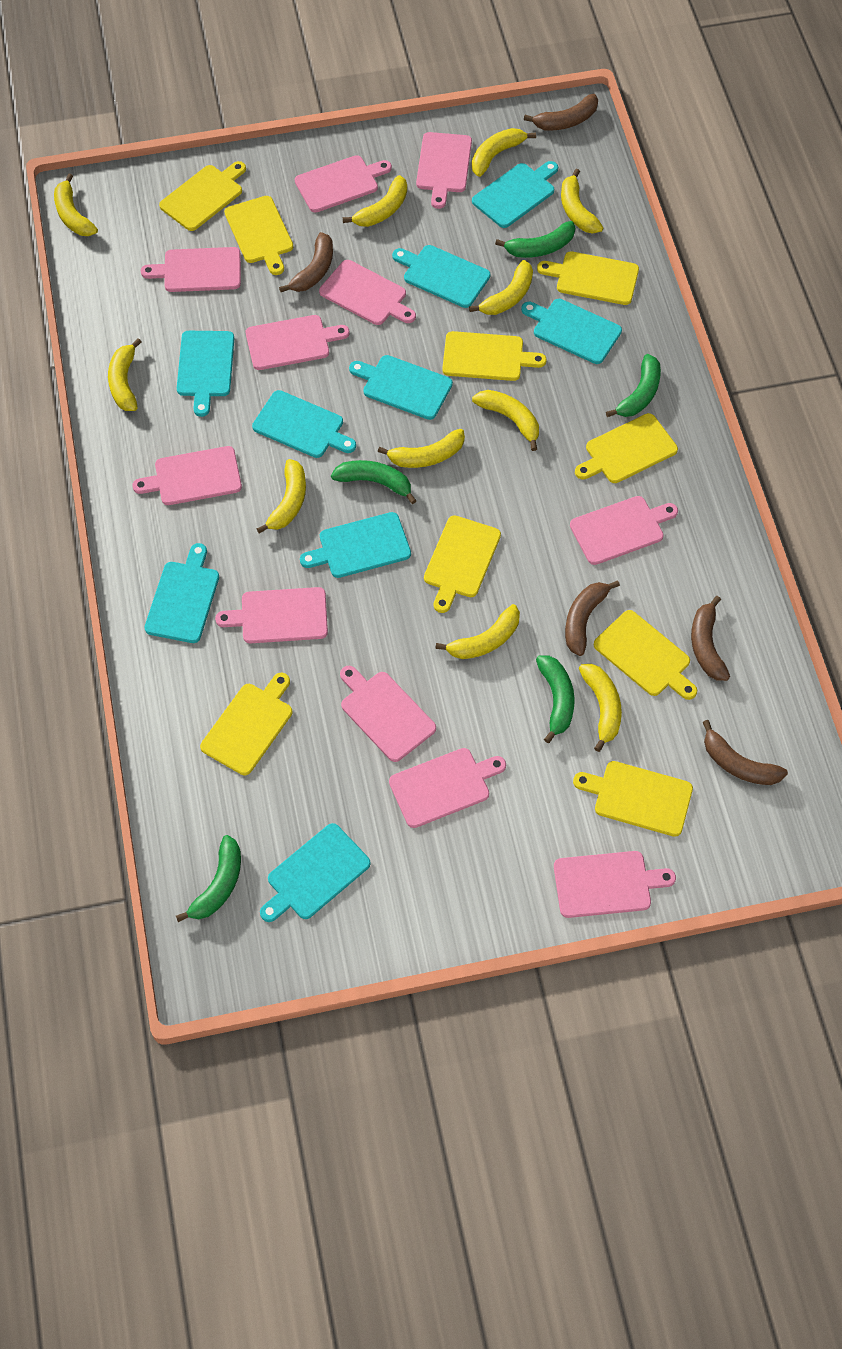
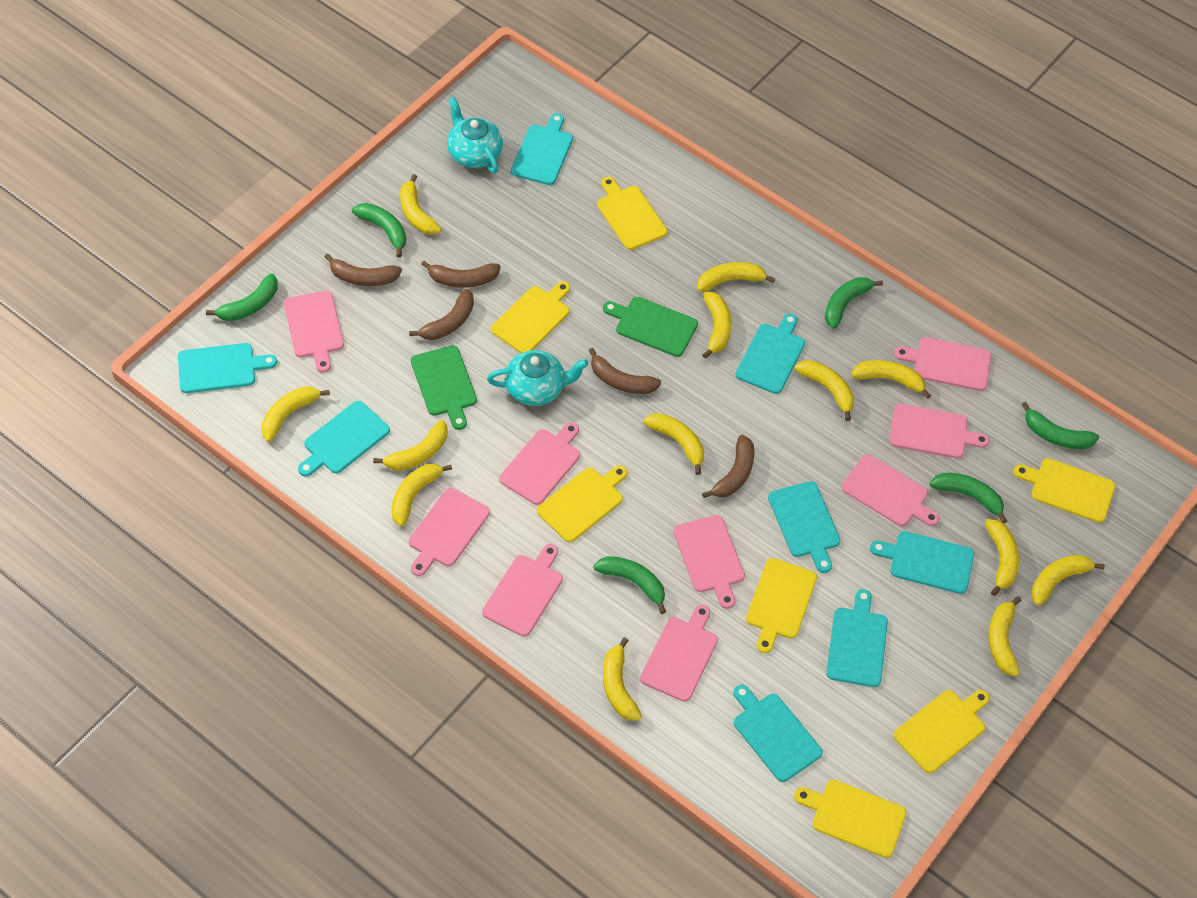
green banana: [176,835,241,922] [331,460,417,504] [495,221,575,258] [536,655,575,743] [606,354,661,417] = 5 -> [206,274,278,321] [352,203,406,257] [593,556,666,614] [825,277,883,329] [930,473,1007,523] [1021,402,1099,449] = 6
green cutting board: none = 0 -> [411,345,477,430] [603,297,698,357] = 2
pink cutting board: [132,446,242,505] [141,247,241,292] [215,587,328,643] [246,315,349,370] [295,155,392,213] [319,260,416,325] [340,666,436,762] [389,748,506,828] [416,132,472,209] [554,851,676,918] [570,496,678,565] = 11 -> [284,291,344,373] [409,488,490,576] [482,544,563,637] [499,422,580,505] [640,605,718,702] [673,515,745,609] [841,455,939,526] [889,404,990,458] [894,337,991,391] = 9
turquoise cutting board: [145,543,219,643] [177,331,234,417] [252,390,356,458] [260,823,371,922] [300,512,411,578] [349,355,453,420] [392,245,491,308] [472,161,558,228] [521,299,622,364] = 9 -> [178,343,277,393] [298,401,390,477] [511,113,573,185] [733,685,823,782] [735,314,805,394] [768,481,841,573] [826,589,888,687] [870,531,974,594] = 8
turquoise teapot: none = 0 -> [447,97,503,173] [487,350,588,406] = 2
yellow banana: [54,174,98,236] [108,338,141,411] [257,459,306,533] [343,175,407,227] [378,429,465,468] [435,604,520,659] [469,260,533,315] [472,128,536,177] [472,390,539,451] [561,169,603,233] [579,664,622,752] = 11 -> [261,386,330,442] [373,420,448,471] [391,464,452,527] [400,174,441,235] [603,637,642,721] [644,413,704,475] [698,262,775,292] [703,292,732,359] [795,360,854,421] [851,360,931,399] [985,519,1019,596] [988,596,1022,676] [1031,555,1105,606] = 13
yellow cutting board: [159,161,246,231] [200,673,292,775] [224,196,293,275] [424,515,501,613] [442,331,547,381] [537,251,639,305] [573,761,693,837] [575,413,678,483] [594,610,697,700] = 9 -> [491,281,570,353] [537,465,628,542] [597,177,668,250] [746,558,817,654] [794,780,906,858] [893,690,990,773] [1013,458,1115,523] = 7

